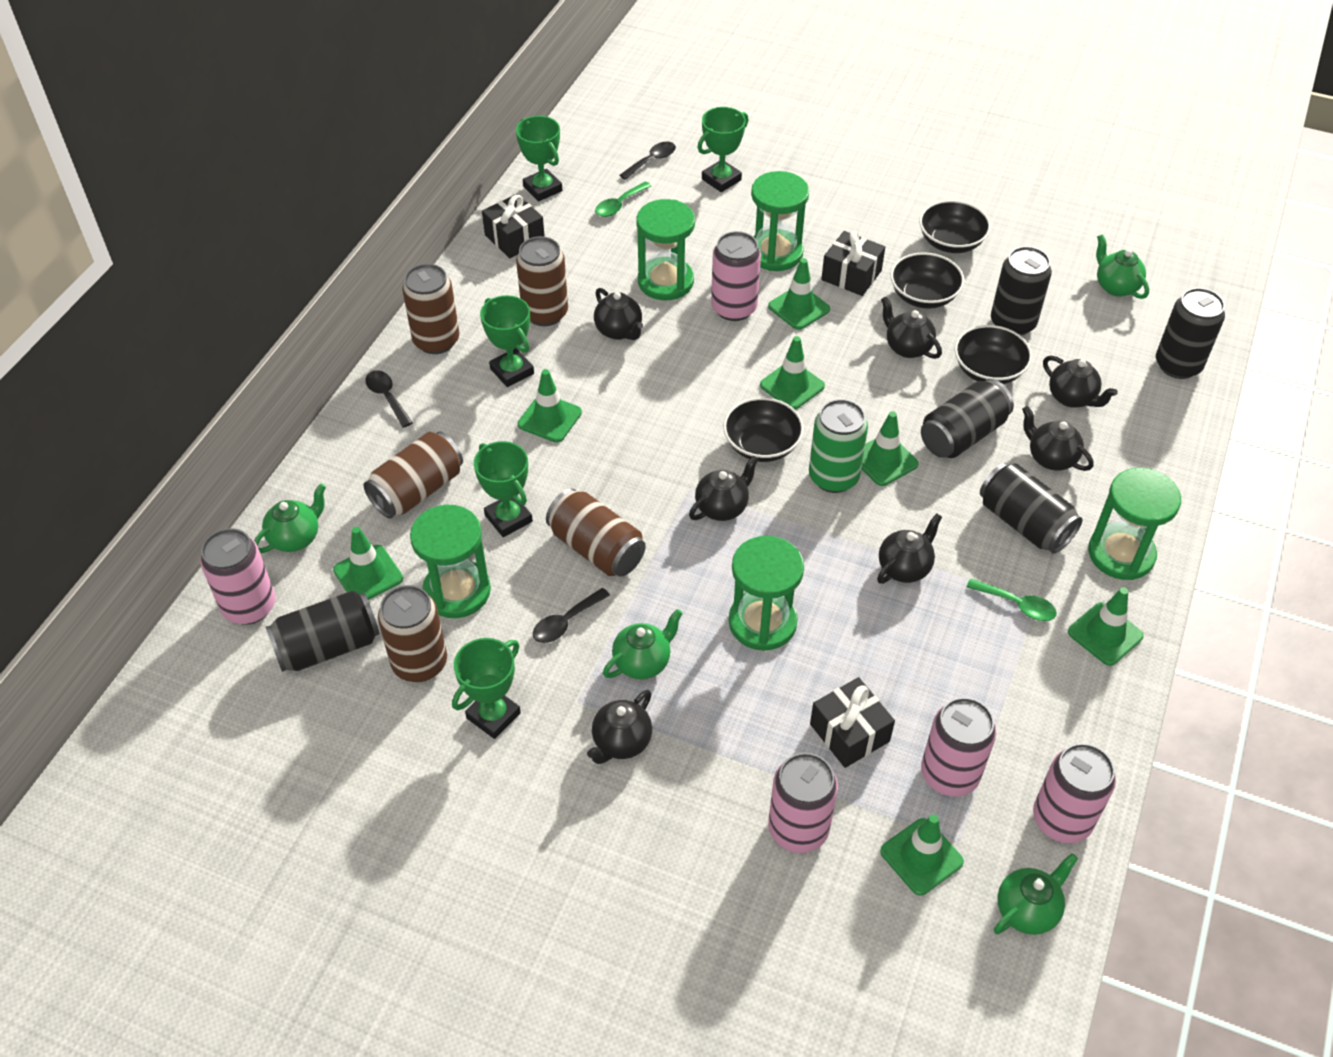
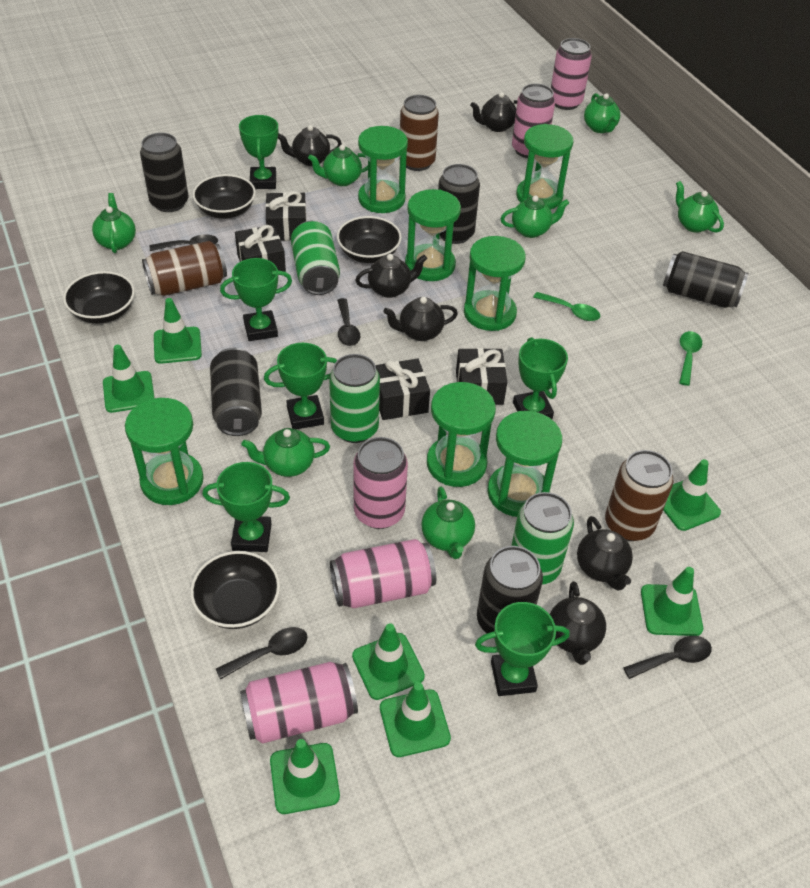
black gift: [482,194,545,258] [810,677,895,768] [821,231,885,296] = 3 -> [235,225,286,272] [265,191,306,241] [375,359,430,420] [456,348,507,405] = 4
black spoon: [365,370,413,428] [533,588,610,643] [620,142,676,180] = 3 -> [150,234,218,251] [216,627,307,680] [337,298,360,346] [623,636,712,679] = 4
black teapot: [587,690,652,764] [594,288,643,340] [689,456,759,521] [877,514,942,584] [881,297,942,359] [1022,406,1094,471] [1043,356,1118,408] = 7 -> [278,125,342,166] [355,254,427,298] [383,297,458,341] [470,92,518,132] [550,581,606,665] [577,516,633,591] = 6
brown can: [364,431,463,519] [378,585,447,682] [402,264,459,354] [516,236,568,326] [546,488,646,577] = 5 -> [142,241,227,296] [399,95,439,171] [605,450,673,541] = 3
green can: [809,399,868,493] = 1 -> [291,220,340,295] [329,354,380,443] [511,492,574,585] = 3
green hourglass: [410,505,491,618] [637,199,695,300] [729,536,804,651] [751,171,809,271] [1088,468,1181,580] = 5 -> [125,398,204,505] [358,126,408,213] [405,189,461,281] [427,382,496,487] [464,236,526,331] [487,411,562,517] [516,124,574,210] = 7
green teapot: [254,484,326,553] [603,609,683,679] [994,853,1078,935] [1096,234,1149,299] = 4 -> [92,193,136,253] [241,428,330,477] [308,145,368,186] [421,486,475,559] [500,195,569,238] [584,93,620,133] [676,181,724,233] = 7
green trophy: [452,638,521,739] [474,441,533,537] [480,295,534,387] [516,116,562,201] [697,107,749,192] = 5 -> [202,462,290,552] [220,258,292,341] [239,115,278,189] [264,343,337,429] [475,602,570,696] [513,337,568,419] = 6

